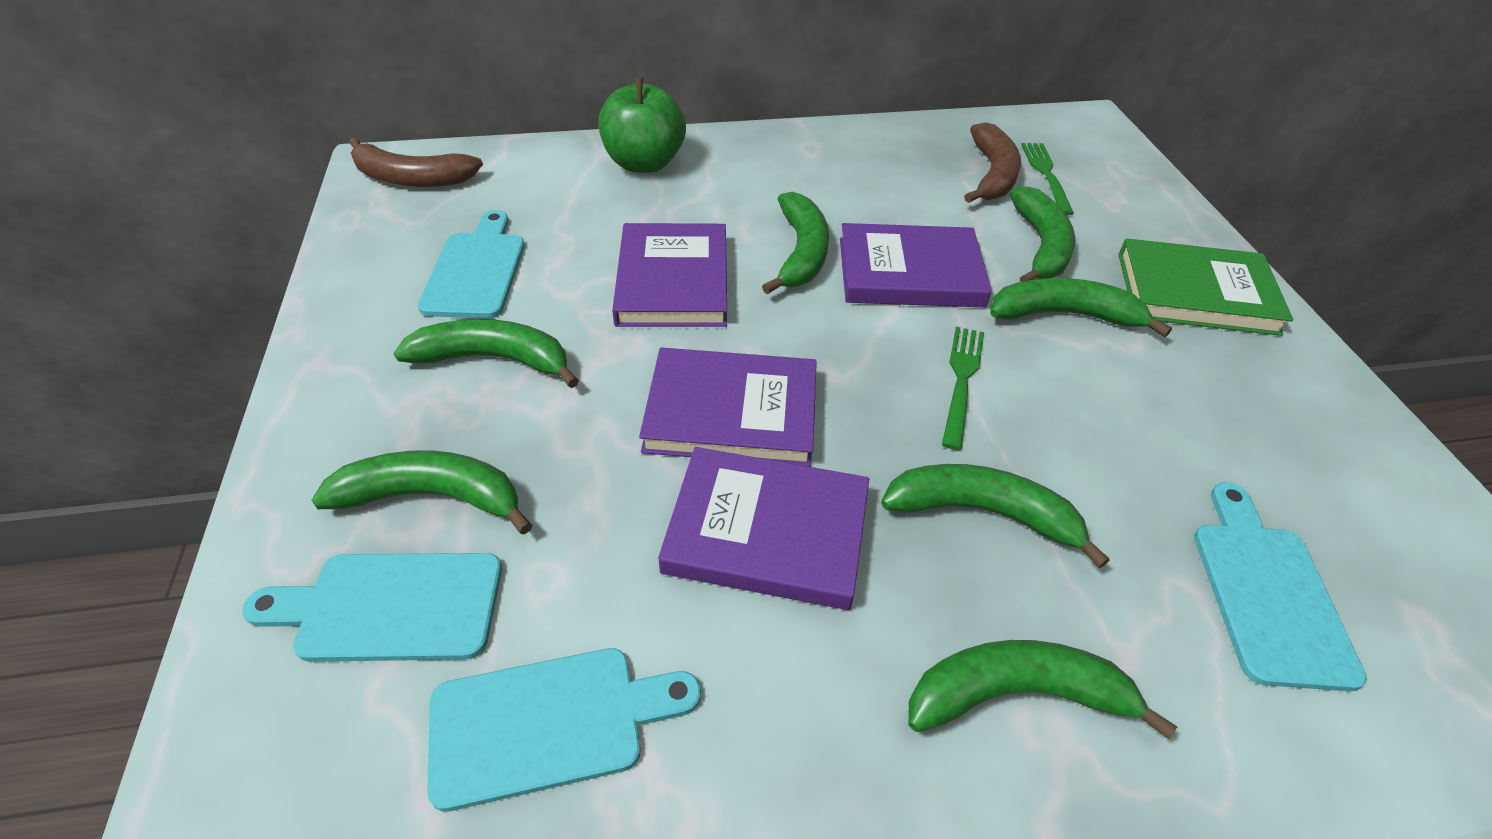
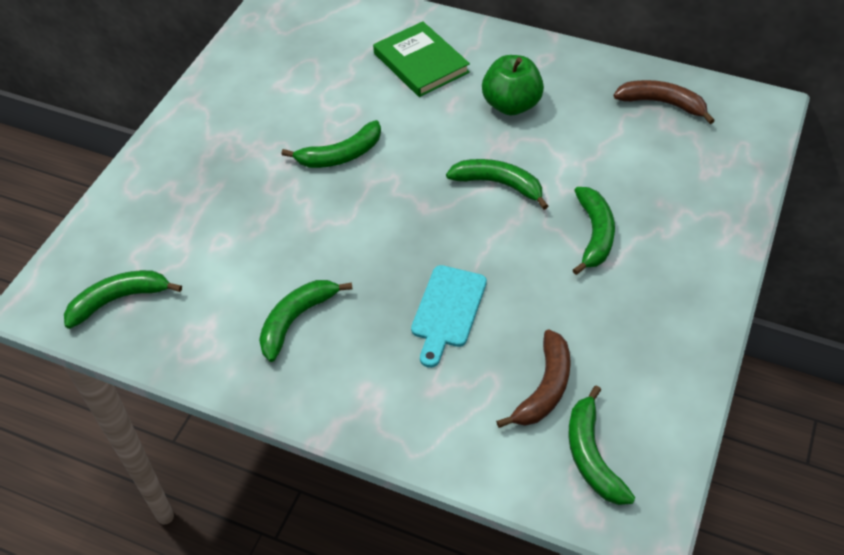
green banana: [311,450,532,535] [394,319,579,388] [762,192,829,294] [881,464,1109,568] [908,640,1177,739] [990,278,1172,337] [1010,186,1075,282] = 7 -> [64,270,182,329] [259,280,353,362] [281,120,381,168] [446,159,548,210] [568,385,635,505] [573,187,615,275] = 6
green fork: [942,327,984,450] [1021,143,1074,215] = 2 -> none = 0
purple book: [612,223,727,327] [639,348,817,467] [658,447,869,610] [840,223,992,307] = 4 -> none = 0
turquoise cutting board: [242,553,502,662] [418,210,525,318] [427,648,701,812] [1194,482,1367,691] = 4 -> [411,265,487,368] = 1

